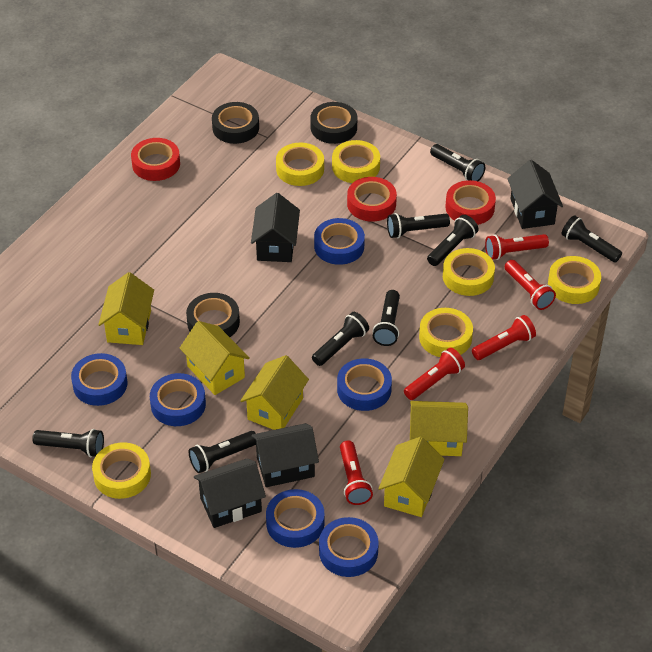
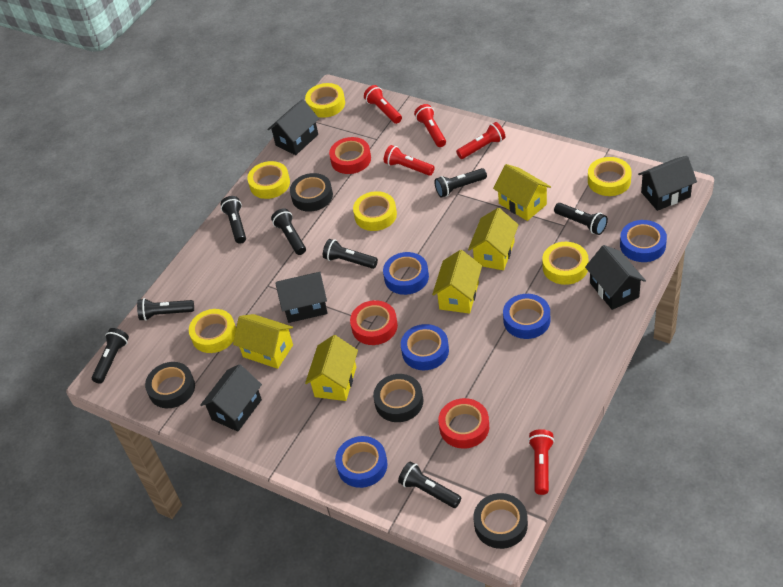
black house: [194,458,266,528] [251,193,300,262] [251,423,319,487] [507,160,563,229] = 4 -> [200,364,262,432] [267,99,319,155] [275,272,328,323] [585,245,646,310] [638,156,697,211] = 5
black tape: [186,293,240,337] [212,102,259,144] [310,102,358,144] = 3 -> [145,362,195,408] [290,173,333,212] [373,374,423,422] [473,493,528,549] = 4
blue tape: [71,353,127,406] [150,373,206,426] [266,489,324,548] [314,218,365,265] [319,517,379,577] [337,358,392,411] = 6 -> [335,436,388,488] [383,252,429,295] [401,324,449,370] [503,294,550,339] [620,220,667,262] = 5

